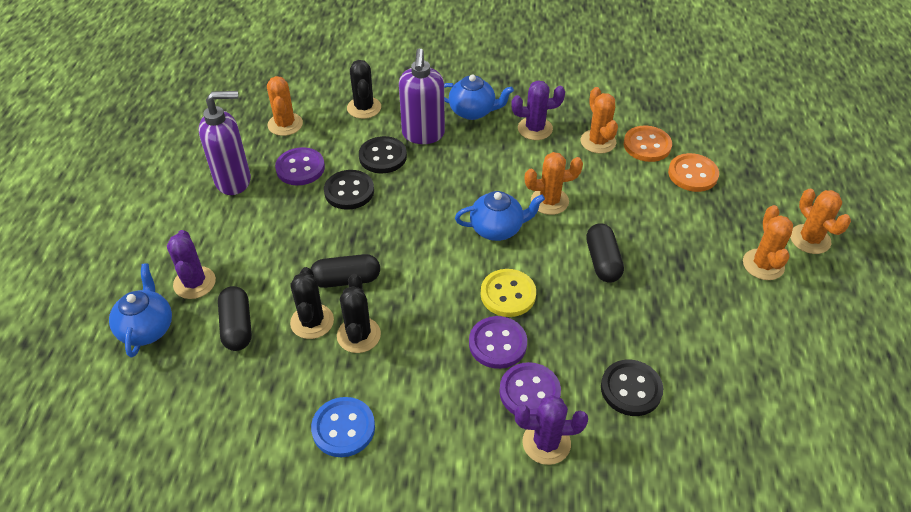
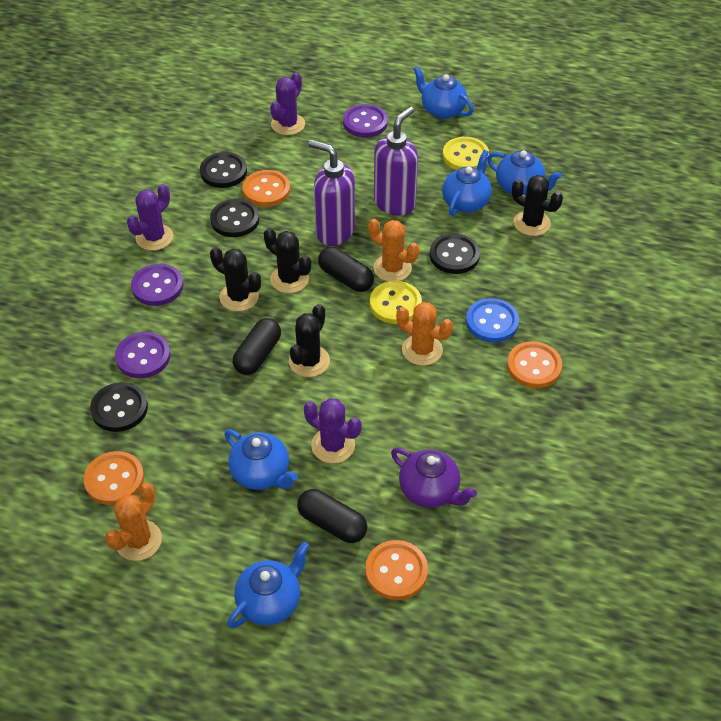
black button: [324,170,374,210] [359,136,407,173] [601,360,663,416] = 3 -> [90,382,148,432] [200,152,247,188] [210,199,259,237] [430,233,480,274] = 4
black cactus: [290,267,334,339] [337,274,381,353] [347,60,381,119] = 3 -> [210,247,261,311] [264,228,311,293] [289,304,330,377] [512,175,563,236] = 4
blue teapot: [109,264,172,357] [444,74,514,120] [455,191,545,241] = 3 -> [224,429,298,490] [227,542,310,628] [413,66,474,119] [442,150,492,216] [487,150,562,195] = 5
orange button: [624,126,672,162] [668,153,719,192] = 2 -> [84,451,144,505] [243,170,290,207] [365,540,428,600] [507,341,562,388] = 4
orange cactus: [267,76,303,136] [525,152,583,215] [581,87,618,154] [743,205,793,280] [790,189,851,254] = 5 -> [105,483,162,561] [368,219,419,282] [396,302,453,366] = 3
purple teapot: none = 0 -> [391,448,477,508] = 1
yellow button: [481,269,536,317] = 1 -> [370,281,422,324] [443,137,489,170] = 2

